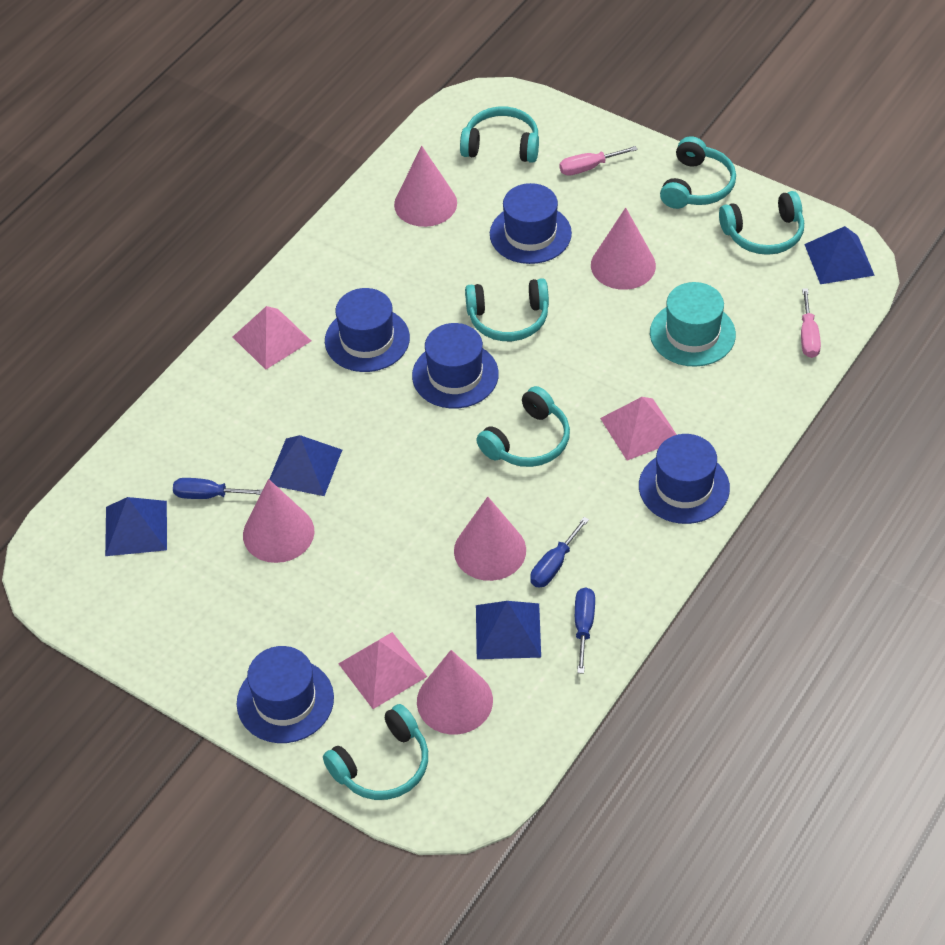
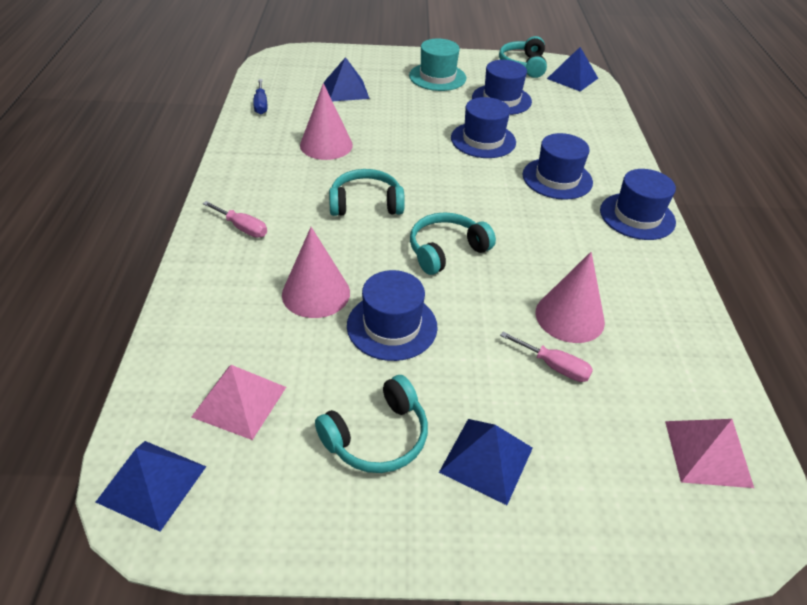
blue screwdriver: [173,478,263,499] [530,517,589,588] [575,587,595,674] = 3 -> [253,79,267,114] = 1
pink cone: [243,479,314,563] [394,146,457,227] [417,650,493,735] [454,497,526,581] [591,208,656,290] = 5 -> [282,227,350,318] [300,83,353,160] [535,252,605,343] = 3
pink pyramid: [233,306,311,370] [338,632,427,709] [600,397,677,460] = 3 -> [192,365,286,440] [665,419,754,488] = 2
turquoise headphones: [323,704,428,800] [460,107,539,163] [465,278,549,341] [476,386,570,467] [660,136,736,209] [719,191,804,255] = 6 -> [315,375,428,473] [329,169,405,216] [410,212,496,275] [499,36,547,78] = 4

